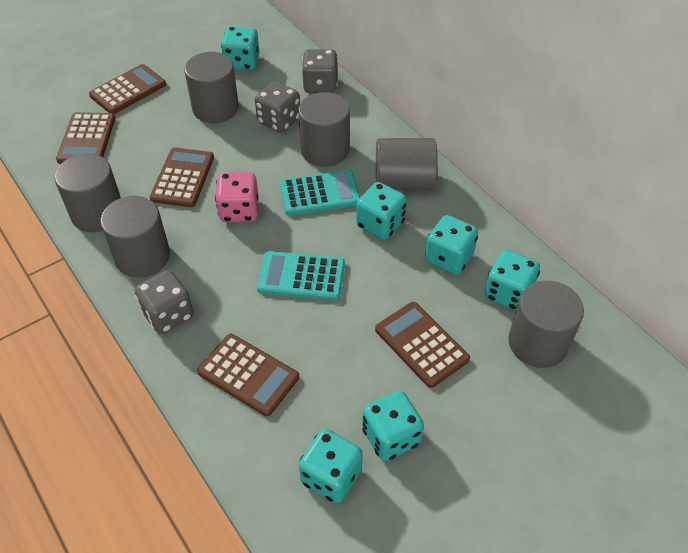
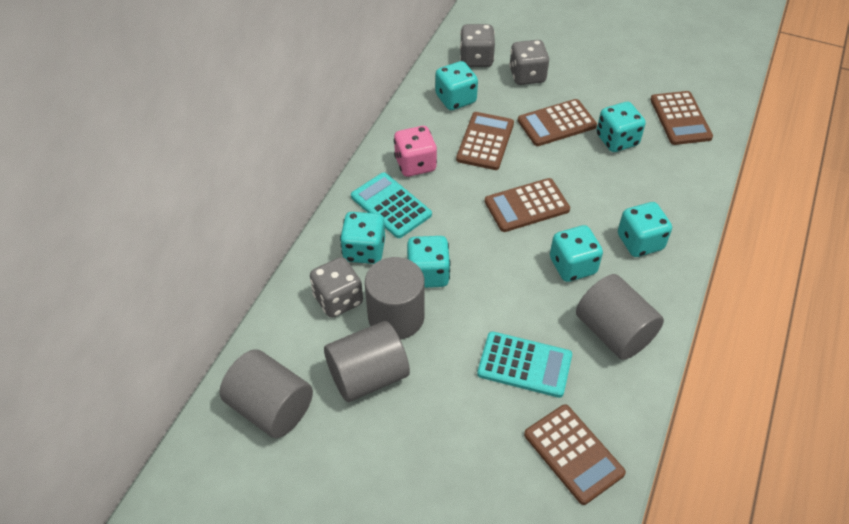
grey cylinder: [54,153,121,232] [100,196,170,278] [184,52,239,123] [298,92,350,167] [376,138,438,191] [508,281,584,368] = 6 -> [220,349,313,438] [324,321,410,402] [365,257,425,339] [576,274,664,360] = 4

